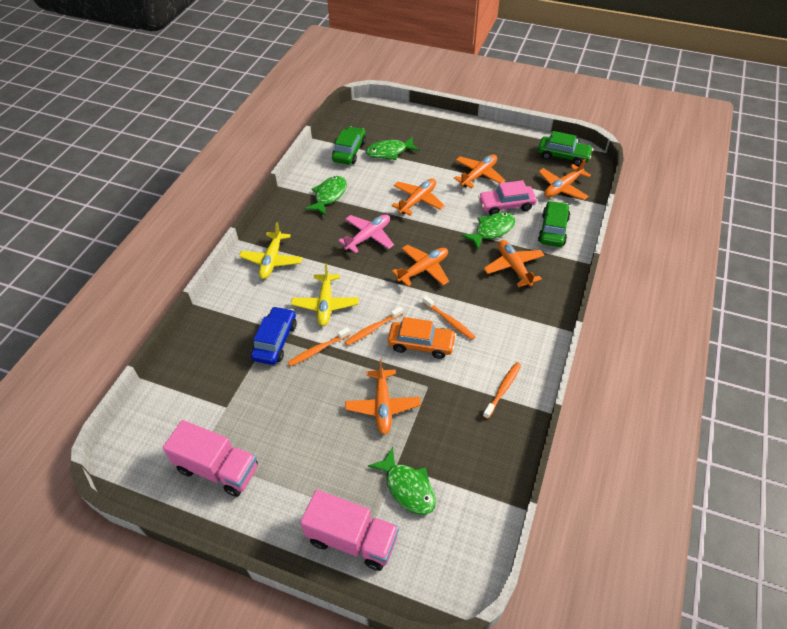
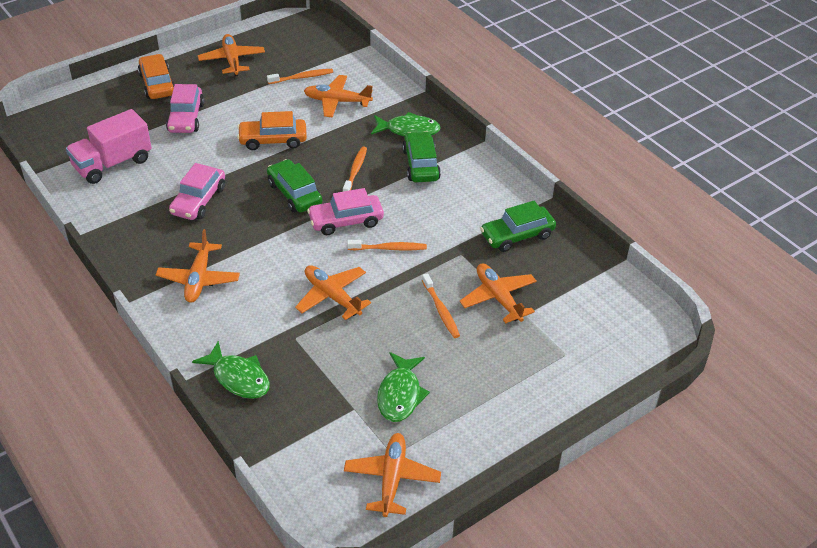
blue car: [251,306,297,365] = 1 -> none = 0
green fish: [305,176,347,216] [366,137,420,160] [368,447,436,515] [461,212,515,249] = 4 -> [192,341,270,399] [371,112,441,137] [377,352,430,422] = 3
orange car: [388,317,457,359] = 1 -> [138,54,175,99] [237,111,307,150] = 2
pink car: [478,180,537,215] = 1 -> [166,84,204,133] [169,163,225,220] [307,188,384,235] = 3
pink plane: [338,214,394,253] = 1 -> none = 0
pink truck: [163,420,258,497] [300,490,399,571] = 2 -> [66,109,152,184] = 1
yellow plane: [239,222,303,279] [291,263,359,326] = 2 -> none = 0

